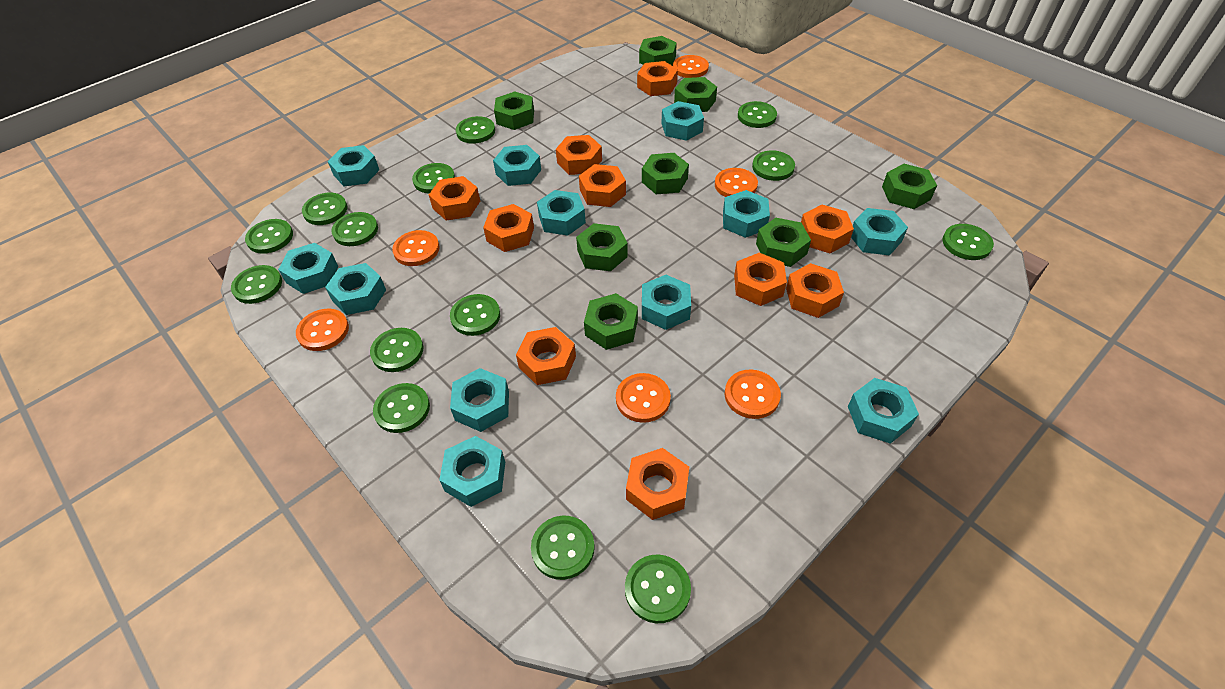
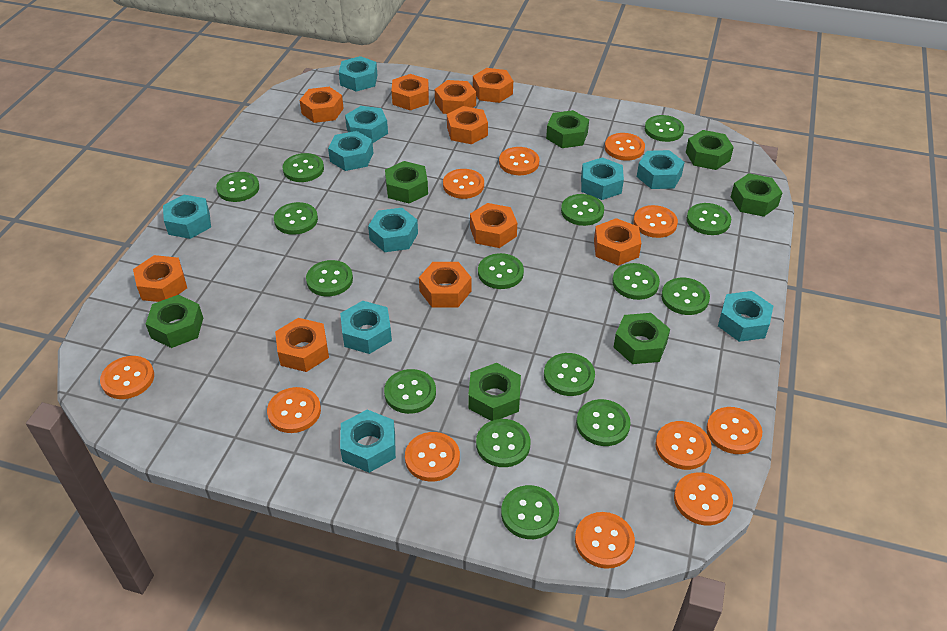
green button: [231,265,282,304] [245,219,293,254] [302,193,347,225] [331,212,378,246] [370,328,423,372] [373,383,430,433] [412,163,455,193] [450,294,500,336] [456,116,495,144] [531,516,595,580] [625,555,691,623] [738,101,777,128] [752,150,795,181] [943,224,994,260] = 14 -> [216,172,259,202] [274,202,318,235] [282,153,324,182] [306,260,353,296] [384,369,436,414] [476,419,530,467] [478,253,524,289] [501,485,559,539] [544,353,595,396] [561,194,604,226] [576,399,631,446] [612,263,660,300] [645,115,684,142] [661,278,710,315] [687,203,731,235] = 15
green nut: [494,91,534,130] [576,223,628,271] [584,293,638,350] [639,36,677,66] [642,153,689,194] [674,77,717,112] [756,218,811,267] [882,164,937,209] = 8 -> [146,295,203,348] [385,161,428,204] [468,363,521,421] [546,110,589,148] [614,313,670,364] [686,130,734,170] [731,173,783,217] = 7
orange button: [296,309,349,351] [392,230,440,266] [616,373,671,423] [673,55,709,78] [715,168,758,197] [725,369,781,419] = 6 -> [100,356,154,399] [267,387,321,433] [405,432,460,482] [443,169,484,199] [499,147,539,175] [575,512,635,569] [605,133,645,161] [633,205,678,238] [655,421,712,470] [674,472,733,525] [706,407,762,454] = 11
turquoise nut: [278,243,338,294] [325,263,386,315] [328,145,379,186] [439,436,505,507] [450,368,509,432] [493,145,541,186] [537,190,586,236] [642,275,691,330] [661,101,704,141] [723,190,770,238] [848,378,919,444] [851,208,908,256] = 12 -> [163,195,211,239] [328,131,373,171] [339,56,378,92] [340,301,392,354] [340,409,396,473] [345,106,388,143] [368,208,418,252] [581,157,624,200] [637,150,685,189] [718,291,773,342] = 10

